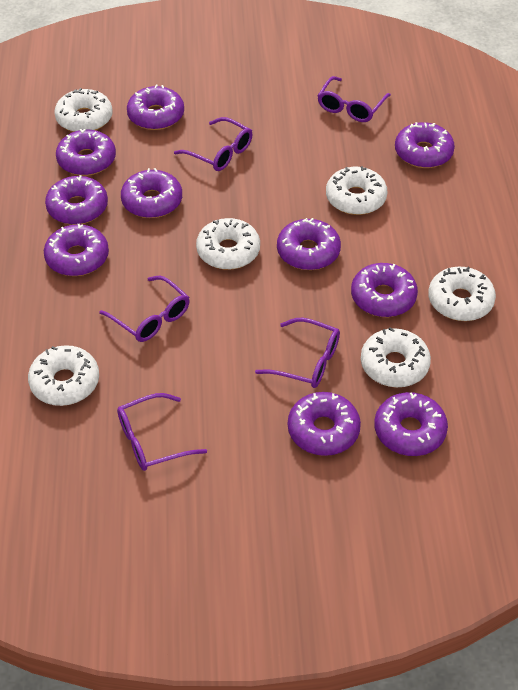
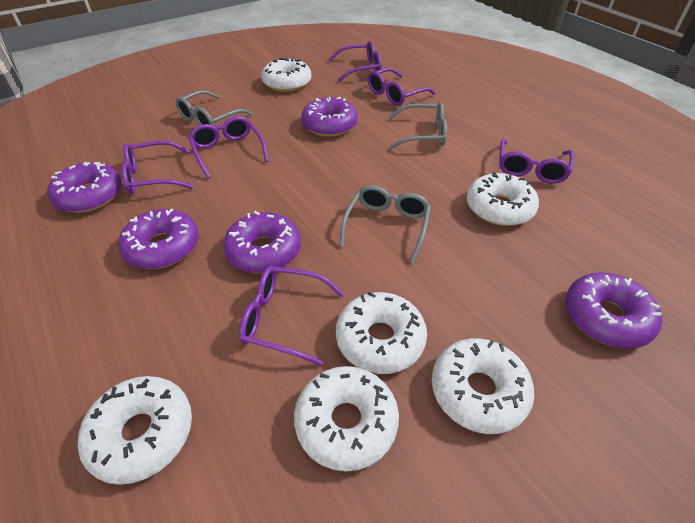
grey glasses: none = 0 -> [175,90,253,126] [340,185,431,263] [389,102,447,149] = 3
purple donut: [44,224,109,276] [45,175,108,225] [56,129,116,176] [121,168,182,218] [127,85,184,130] [277,218,341,270] [288,392,361,456] [351,263,418,317] [374,392,448,456] [395,122,455,168] = 10 -> [47,162,122,213] [118,209,199,269] [223,211,301,273] [301,97,358,137] [565,272,662,349] = 5
purple glasses: [99,276,190,342] [117,393,207,471] [174,117,253,171] [255,318,340,388] [317,76,391,122] = 5 -> [121,141,193,194] [188,116,269,179] [239,266,344,366] [329,41,381,82] [367,68,436,106] [499,138,574,184] = 6

